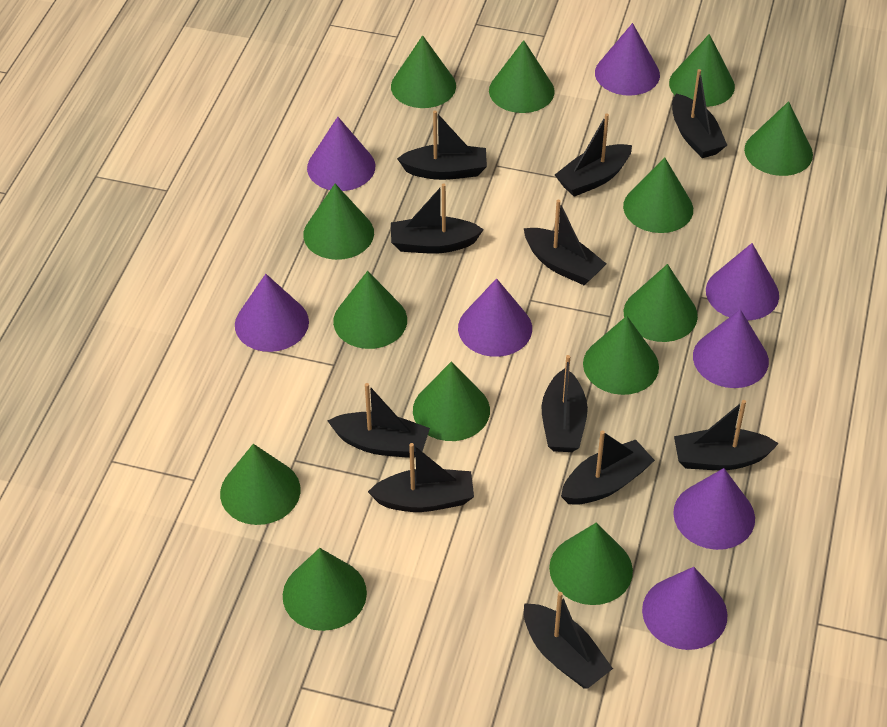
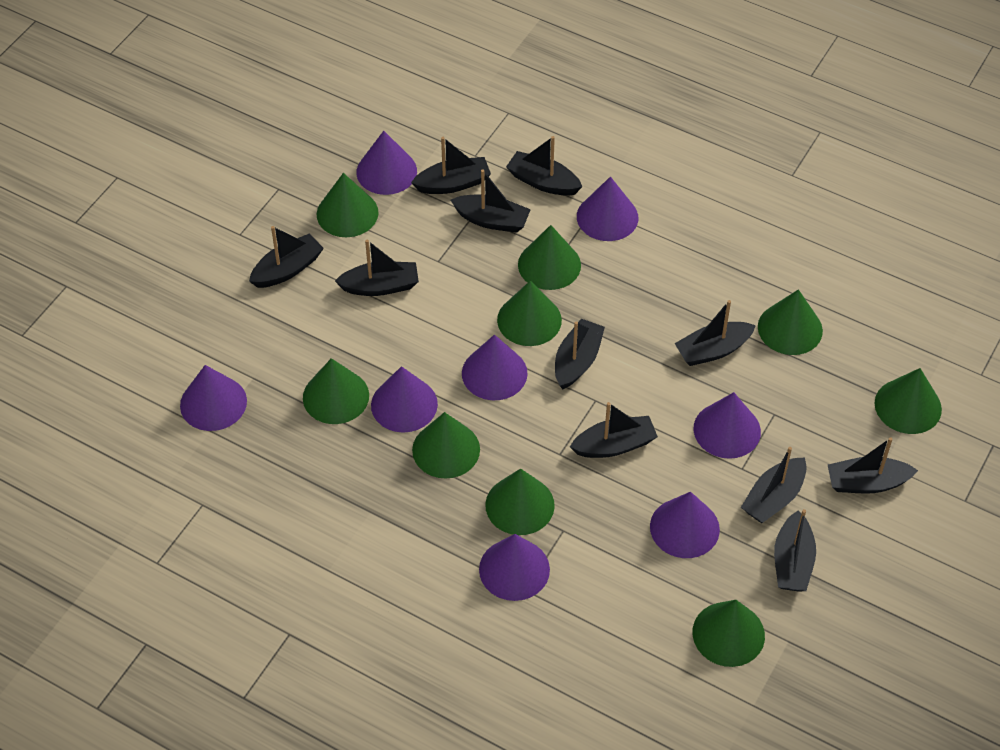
green cone: [220,444,300,525] [283,548,367,631] [303,184,374,260] [333,271,407,349] [391,35,456,108] [413,361,490,441] [489,40,555,113] [549,523,633,605] [583,316,659,395] [623,157,693,233] [624,264,698,342] [669,34,735,107] [744,101,813,176] = 13 -> [303,358,369,424] [317,173,379,237] [412,412,480,479] [485,468,555,535] [497,281,562,346] [518,225,581,290] [693,600,765,667] [758,289,823,355] [875,368,942,434] = 9

